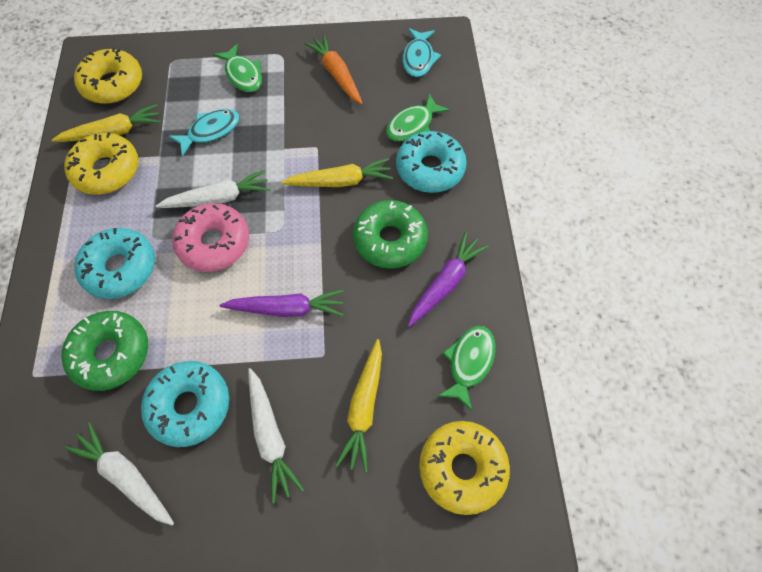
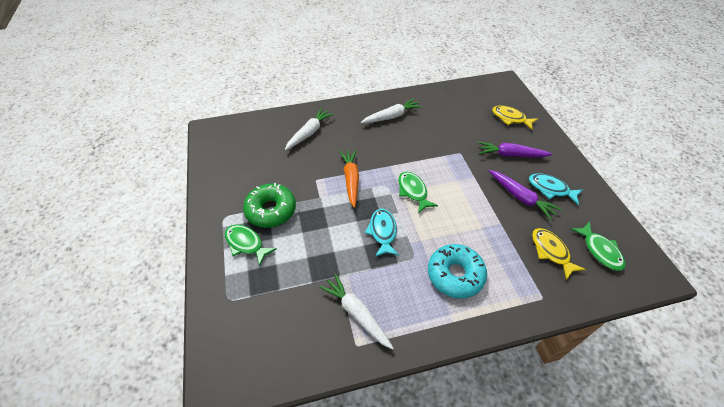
green donut: [61,311,148,391] [353,200,428,269] = 2 -> [243,183,296,228] = 1
pink donut: [172,203,249,272] = 1 -> none = 0
turquoise donut: [74,228,155,299] [141,361,229,447] [396,131,467,193] = 3 -> [428,244,487,299] = 1
yellow carrot: [52,104,161,142] [281,158,393,187] [335,339,382,472] = 3 -> none = 0
yellow donut: [64,132,139,195] [74,47,142,104] [419,421,510,515] = 3 -> none = 0
yellow fish: none = 0 -> [492,106,538,130] [532,228,586,280] = 2

